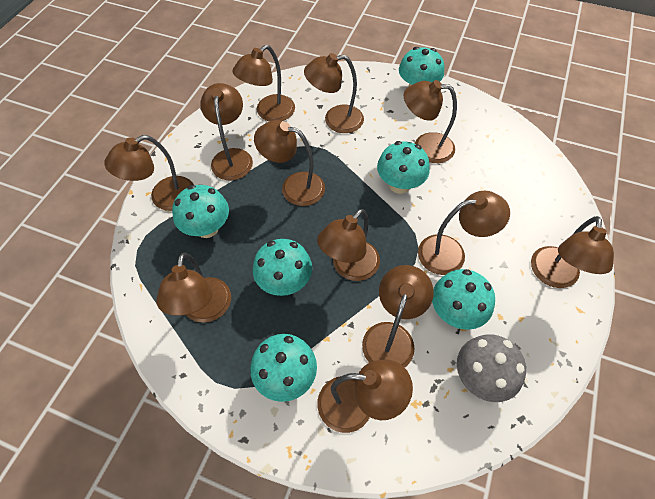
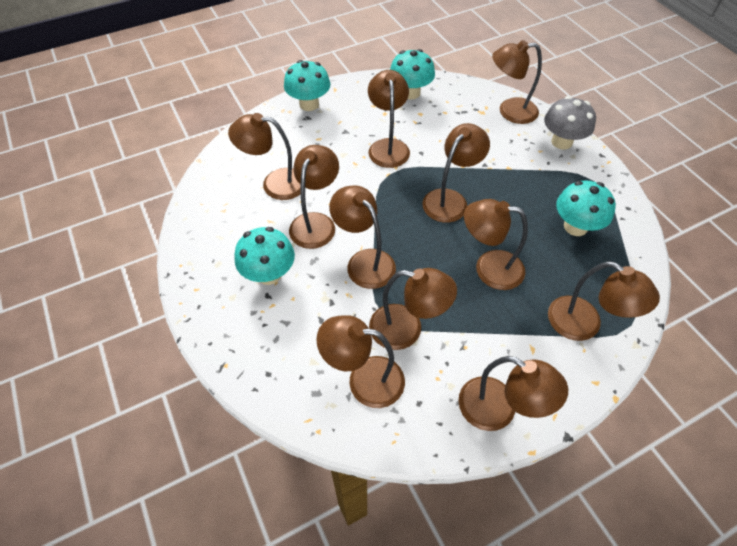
brown lamp: [104,135,194,211] [156,253,231,323] [200,83,253,180] [232,45,295,122] [254,120,325,206] [304,53,364,133] [317,209,380,281] [318,359,413,433] [362,265,434,368] [404,80,457,163] [418,191,510,275] [531,216,614,288] = 12 -> [228,113,301,200] [289,145,339,249] [316,315,405,408] [329,185,396,289] [368,70,410,168] [369,268,457,350] [422,123,490,223] [458,356,568,431] [464,199,528,290] [492,40,542,124] [548,261,660,341] = 11
turquoise mushroom: [172,185,229,238] [250,334,317,402] [253,239,312,296] [377,141,430,194] [399,47,444,87] [432,269,495,330] = 6 -> [235,227,295,285] [284,60,330,111] [390,49,435,99] [556,180,616,236] = 4

